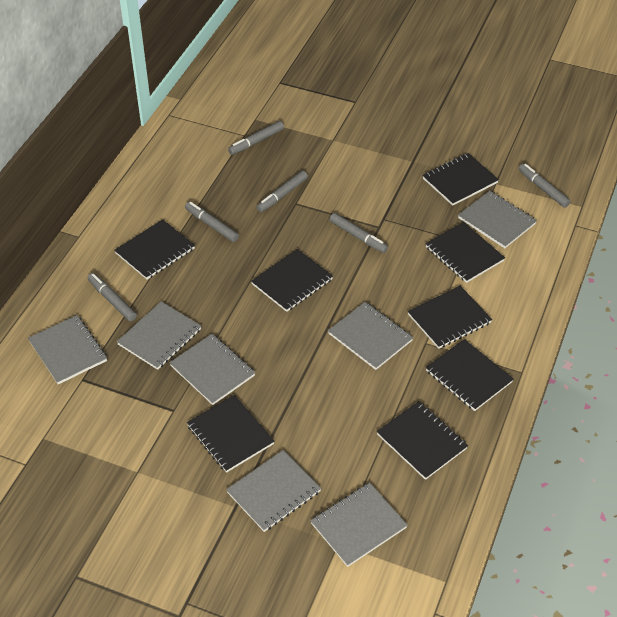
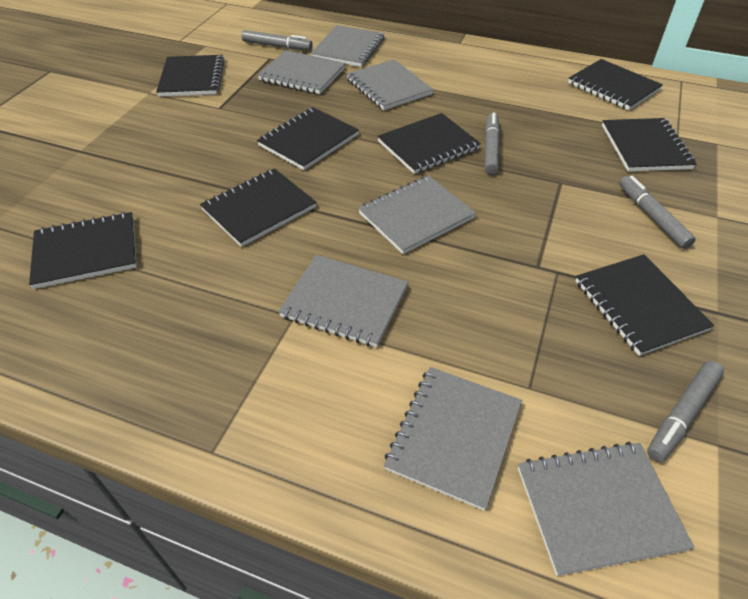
grey marker: [88,273,137,321] [185,202,239,242] [228,121,284,155] [257,171,308,212] [329,213,388,253] [518,164,571,208] = 6 -> [242,30,313,51] [485,112,500,175] [619,176,696,249] [647,361,724,462] = 4

